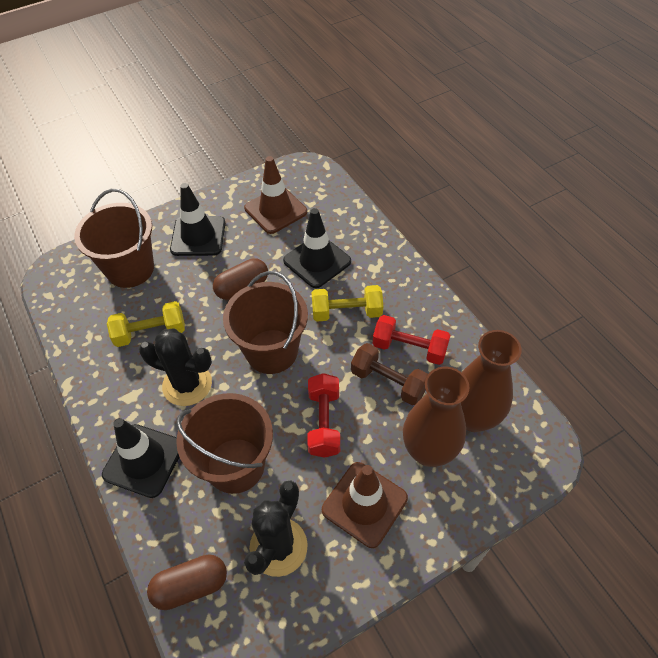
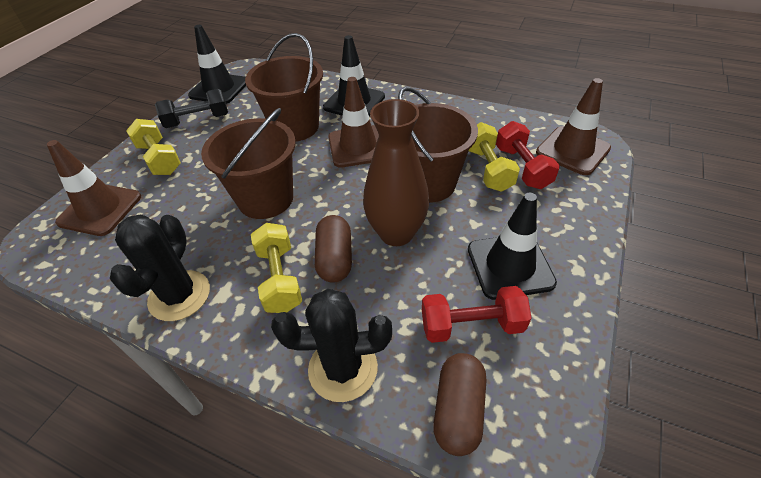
black dumbbell: none = 0 -> [155,89,228,128] = 1
brown dumbbell: [351,343,428,405] = 1 -> none = 0
brown traffic cone: [244,156,307,234] [322,462,408,548] = 2 -> [47,140,141,236] [328,77,379,168] [536,78,611,175] = 3
brown vase: [403,367,470,467] [461,330,522,432] = 2 -> [363,99,429,246] = 1
yellow dumbbell: [107,301,185,347] [311,285,383,322] = 2 -> [126,119,181,175] [251,223,302,313] [469,122,520,192] = 3

